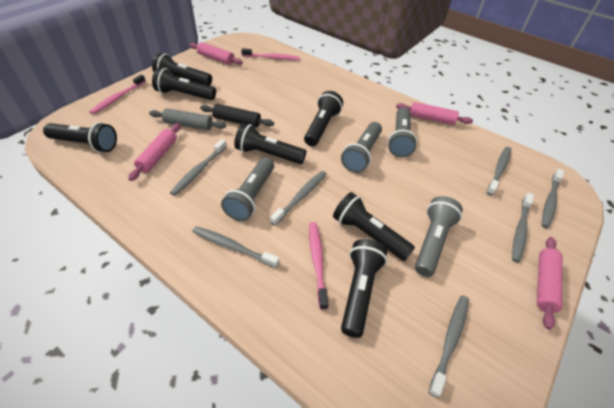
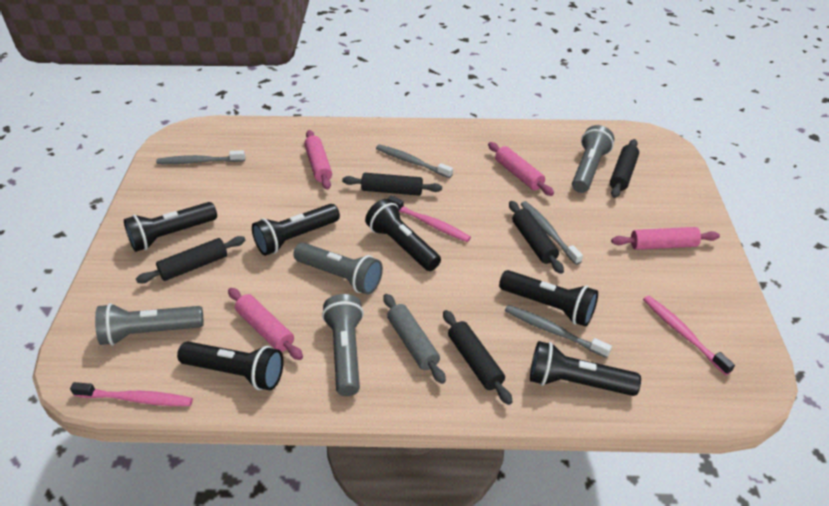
black flashlight: [43,122,117,152] [152,53,212,86] [152,67,216,100] [234,123,307,164] [304,91,343,146] [333,192,415,261] [341,239,387,338] = 7 -> [124,202,217,252] [177,342,284,390] [252,204,340,256] [365,199,441,271] [499,270,598,326] [530,341,641,396] = 6
black rolling pin: [200,104,274,127] = 1 -> [136,236,246,283] [342,173,442,196] [443,310,513,405] [509,201,564,274] [610,139,639,198] = 5
grey toothbrush: [170,139,227,196] [192,226,279,268] [270,171,327,225] [428,295,469,398] [487,147,511,195] [512,193,534,263] [542,169,564,228] = 7 -> [156,150,245,164] [376,145,453,178] [505,305,612,358] [521,201,583,265] = 4

